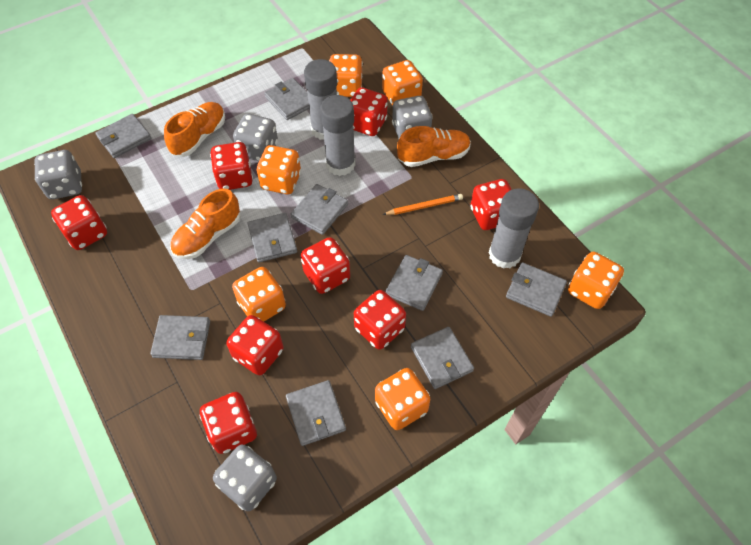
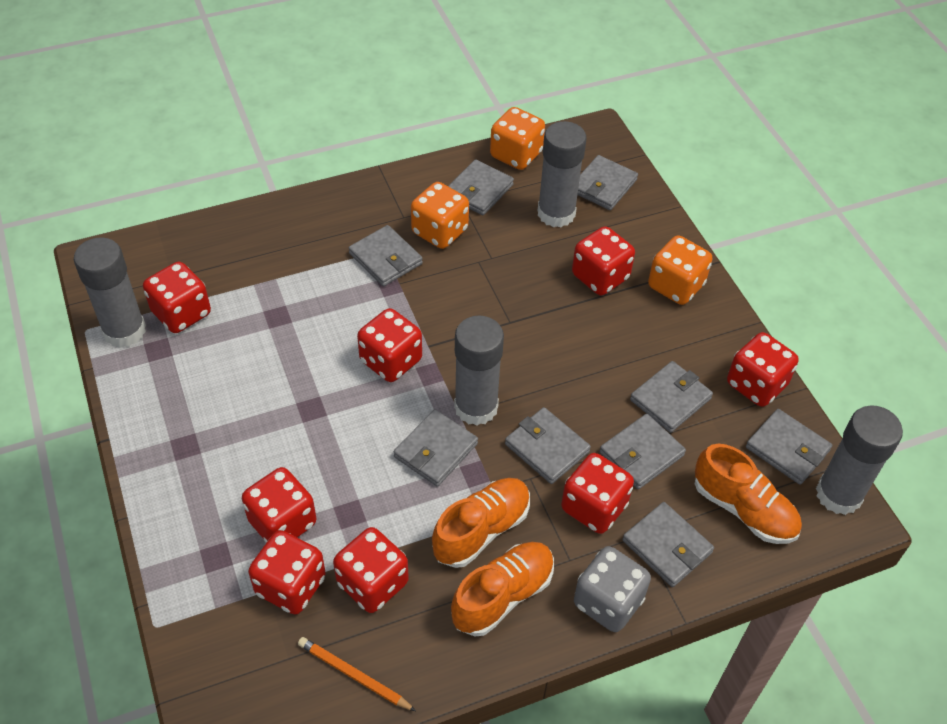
grey dice: [34,150,82,199] [213,445,277,511] [233,114,278,161] [392,96,433,139] = 4 -> [574,546,651,632] = 1
grey glue stick: [304,59,337,140] [320,95,356,176] [489,188,539,269] = 3 -> [74,237,146,348] [454,316,504,426] [537,121,587,227] [816,405,903,515] = 4
orange dice: [232,267,286,322] [257,145,301,194] [329,54,363,97] [375,368,430,430] [382,60,423,105] [568,252,624,309] = 6 -> [411,182,469,249] [490,107,545,170] [648,235,712,305] = 3

